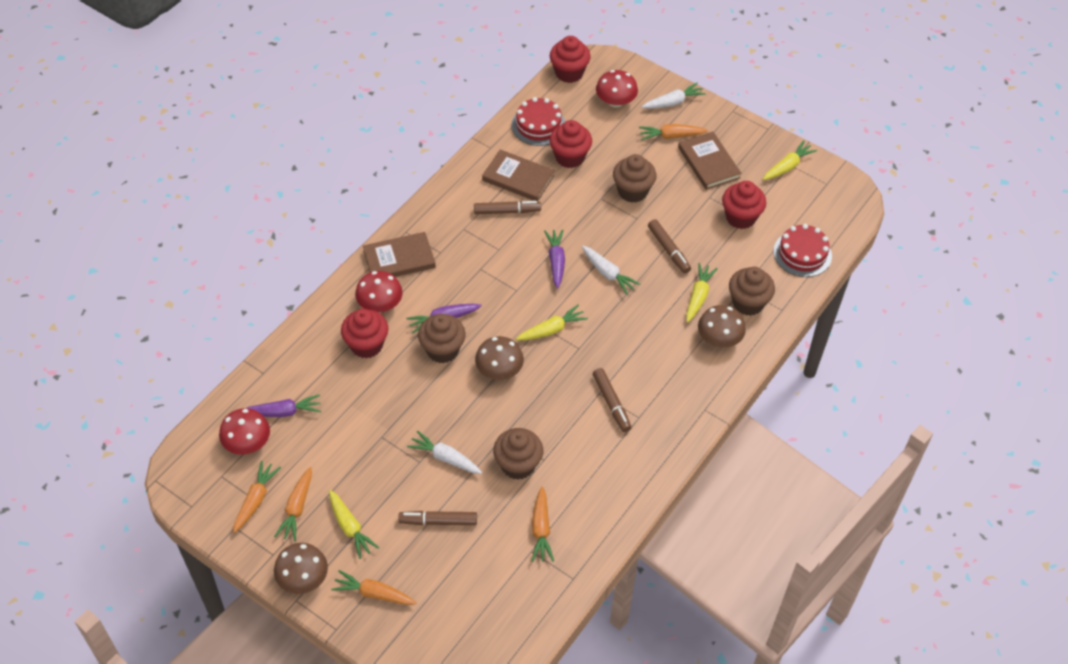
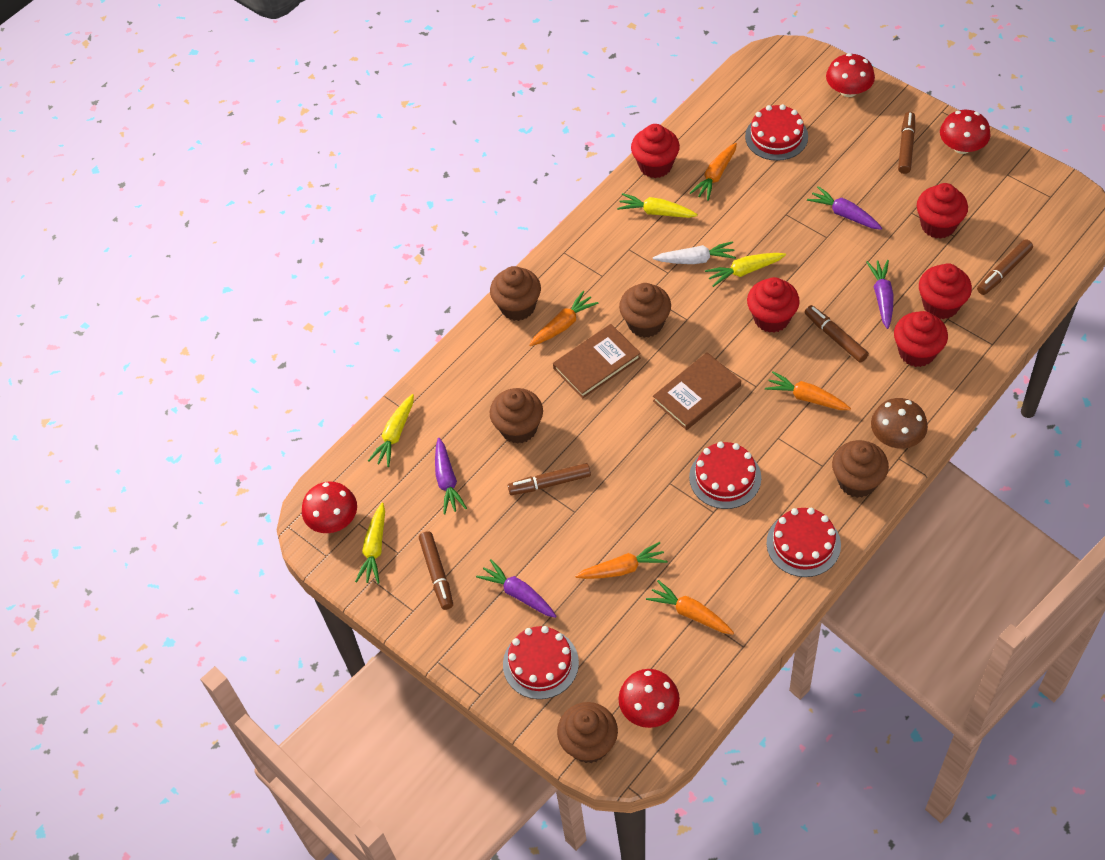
brown book: [363,232,436,277] [482,149,555,201] [678,131,742,190] = 3 -> [553,324,641,399] [653,352,741,430] = 2
brown cupcake: [418,314,466,363] [493,428,543,480] [613,154,656,203] [729,267,775,316] = 4 -> [490,266,541,321] [490,388,543,444] [557,702,618,763] [619,283,671,338] [832,440,889,498] = 5
brown marker: [398,511,477,525] [474,201,541,215] [593,368,632,432] [648,219,691,273] = 4 -> [419,531,453,610] [508,463,591,495] [805,305,869,363] [898,112,915,174] [977,239,1033,295] = 5
brown mushroom: [274,543,328,594] [475,336,524,380] [698,305,746,347] = 3 -> [871,398,928,449] = 1
purple carrot: [247,394,321,417] [406,304,482,333] [544,229,565,289] = 3 -> [435,438,467,515] [476,559,556,618] [807,186,882,230] [867,260,894,329] = 4
red cake: [511,97,566,146] [773,224,832,277] = 2 -> [503,626,579,699] [689,442,761,509] [745,104,808,161] [766,508,841,577] = 4
red cupcake: [341,309,388,358] [549,120,592,168] [550,36,591,83] [722,181,766,229] = 4 -> [631,124,680,178] [747,277,800,333] [894,311,948,367] [917,183,968,239] [919,263,972,319] = 5
red mushroom: [219,408,270,455] [355,271,403,312] [596,70,638,108] = 3 -> [302,481,357,533] [618,669,680,728] [826,53,875,97] [940,110,991,154] = 4
white carrot: [407,431,482,474] [582,246,640,295] [642,82,706,109] = 3 -> [653,241,736,264] = 1

